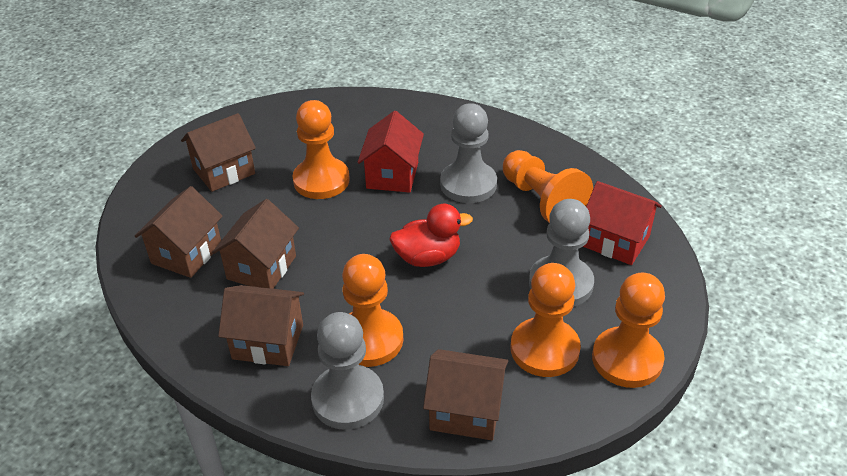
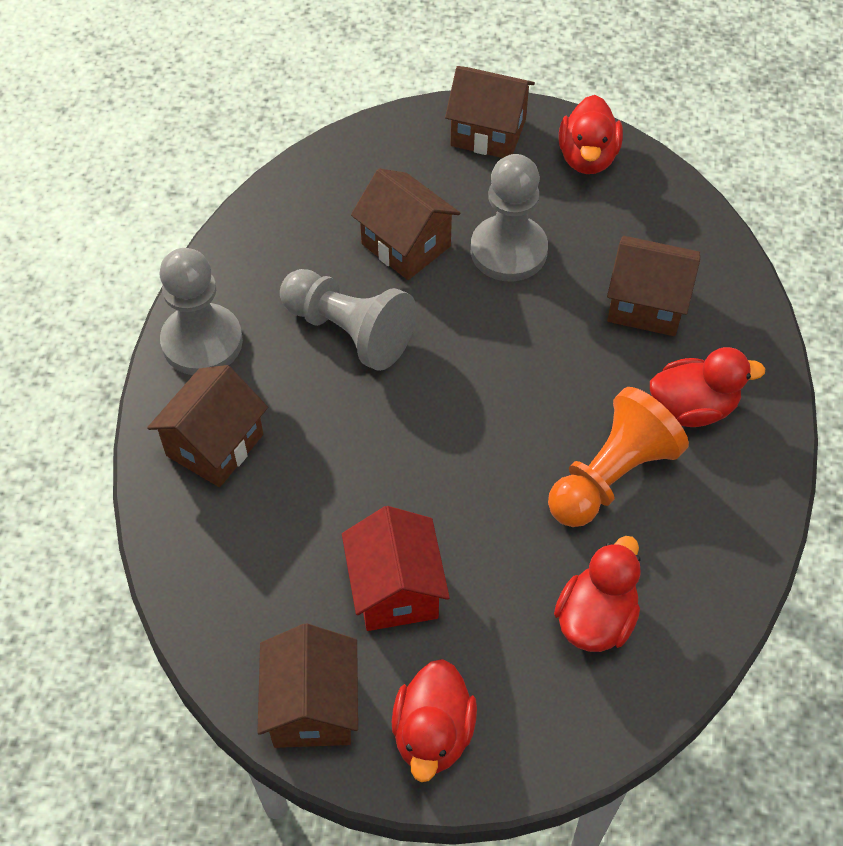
orange pawn: [292,100,350,199] [342,254,403,367] [503,150,593,223] [511,263,581,377] [592,273,665,388] = 5 -> [548,387,689,527] = 1
red duck: [389,204,473,267] = 1 -> [392,659,477,782] [554,536,641,652] [559,95,623,174] [650,347,766,427] = 4
red house: [358,111,424,193] [583,181,662,265] = 2 -> [342,506,450,631] = 1

